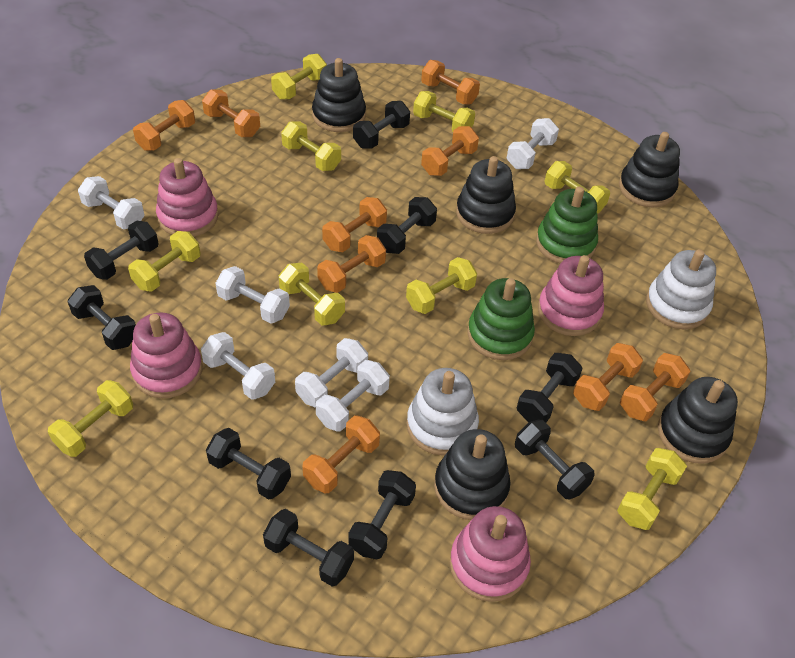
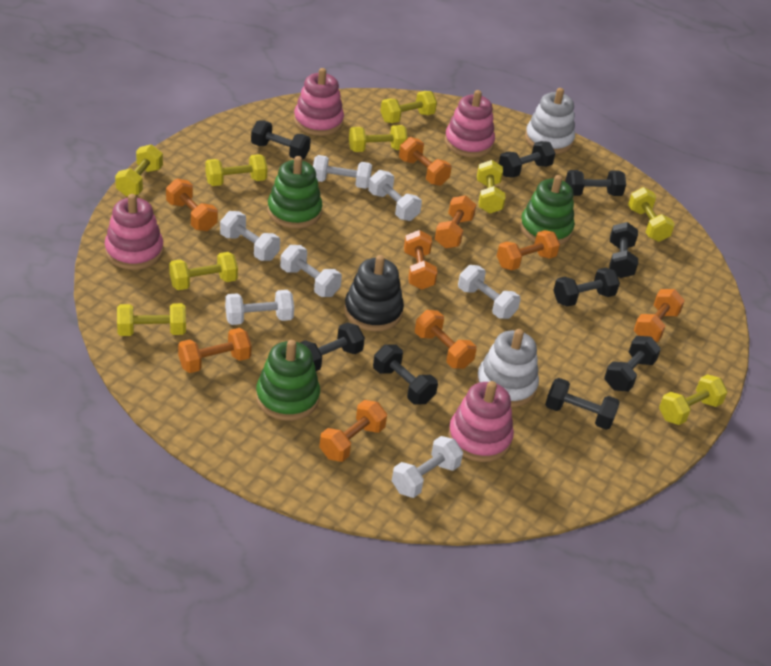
black stacking toy: [312,58,366,132] [434,429,511,520] [456,156,516,234] [619,132,680,208] [658,377,738,464] = 5 -> [344,255,404,331] = 1
green stacking toy: [467,278,535,360] [536,186,598,264] = 2 -> [256,340,320,421] [268,156,322,228] [520,175,575,245] = 3
white dumbbell: [78,176,145,230] [201,332,275,400] [215,266,290,324] [295,338,368,408] [316,360,390,432] [507,118,559,169] = 6 -> [220,211,280,261] [225,290,294,325] [280,245,342,297] [313,155,372,189] [368,170,422,221] [392,436,463,498] [458,265,521,319] = 7

